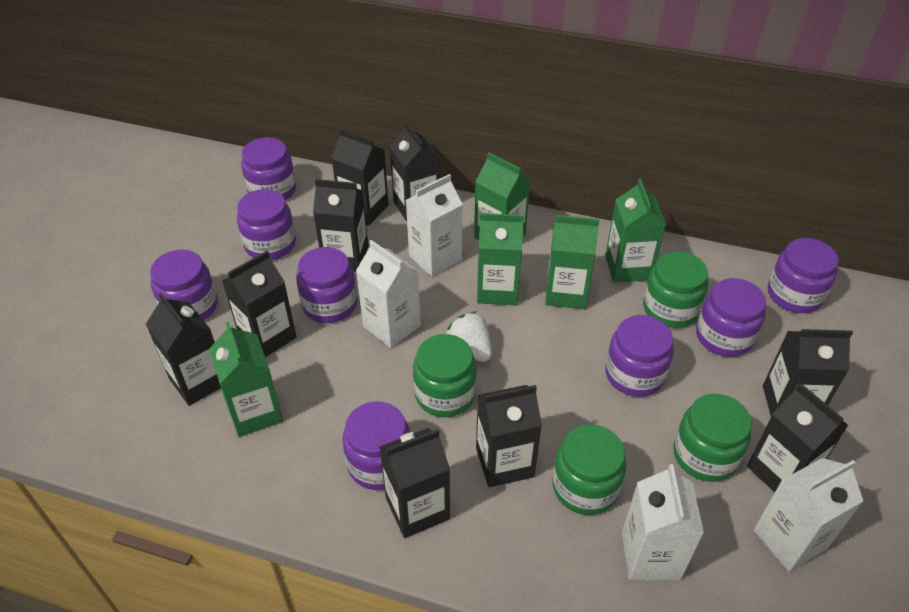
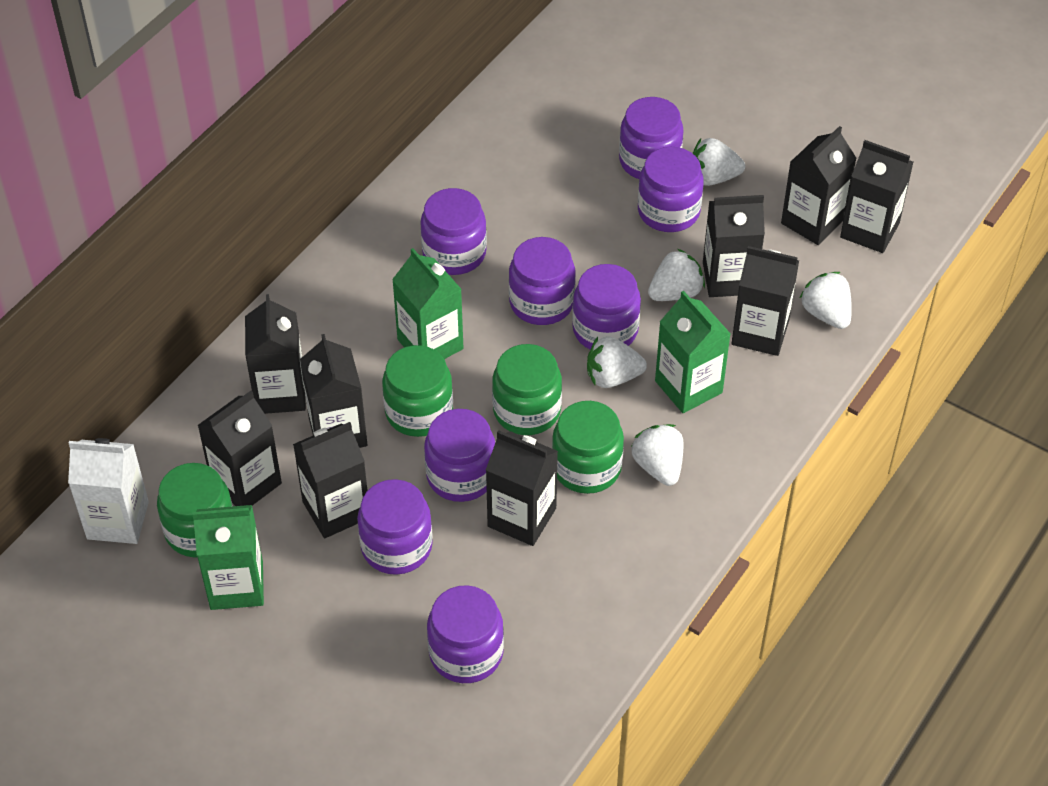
green carton: [209,322,283,437] [474,152,531,240] [477,213,524,305] [545,215,600,309] [605,179,666,283] = 5 -> [192,505,264,610] [392,248,463,359] [655,291,731,413] = 3
white carton: [356,240,421,348] [406,174,463,277] [622,464,704,580] [754,458,863,572] = 4 -> [68,438,149,544] = 1
white strawberry: [446,311,492,362] = 1 -> [587,336,647,388] [631,424,683,486] [648,249,705,301] [693,138,745,186] [800,272,852,329] = 5

